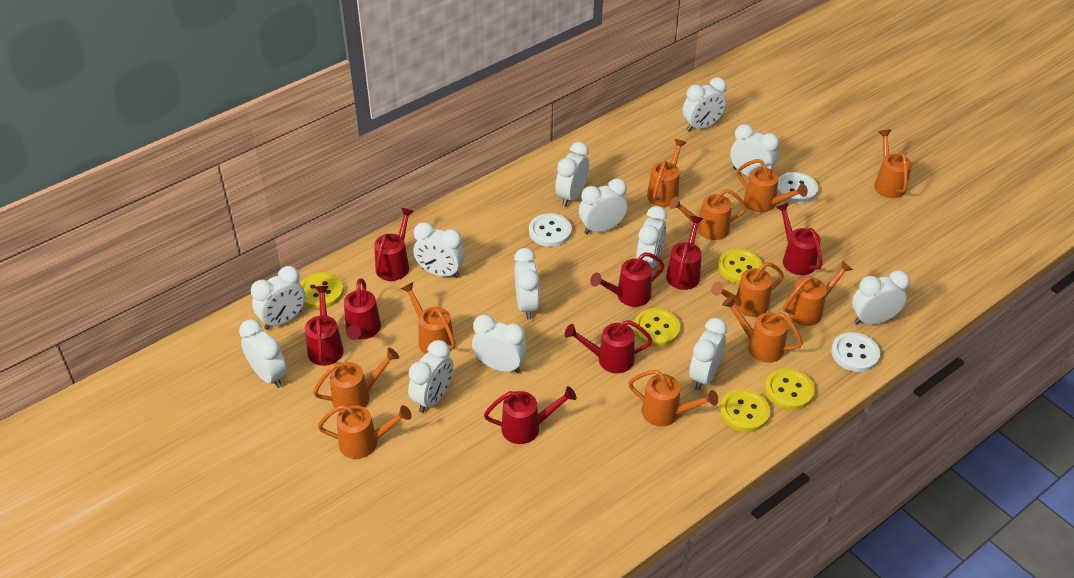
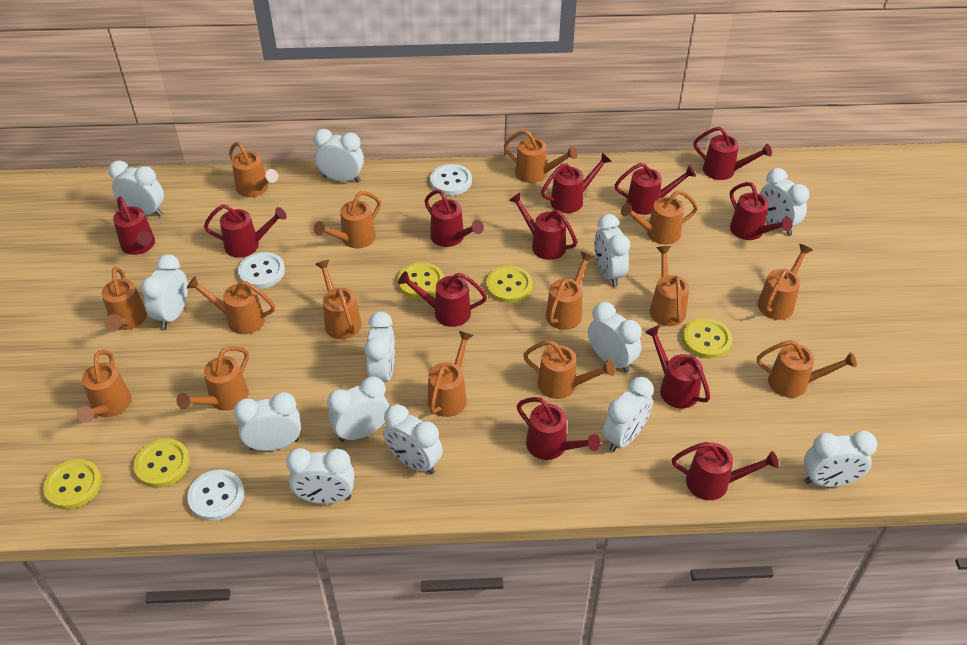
orange watering can: [313,347,399,412] [318,405,411,459] [401,282,456,354] [628,370,718,427] [647,139,686,207] [669,189,747,240] [711,262,784,317] [722,296,803,363] [737,159,808,212] [783,260,853,326] [874,130,912,198] = 11 -> [77,350,131,423] [102,267,147,330] [176,346,249,411] [187,276,275,334] [229,142,278,197] [314,191,381,248] [315,260,362,339] [428,331,474,417] [504,130,578,183] [523,340,616,399] [546,252,594,330] [621,190,698,245] [650,246,689,326] [757,340,857,398] [758,244,813,320] = 15
red watering can: [305,286,344,366] [344,279,381,340] [374,208,414,281] [484,386,576,444] [564,320,653,373] [590,252,665,307] [666,216,703,290] [776,203,823,275] = 8 -> [113,196,155,255] [204,204,286,258] [398,271,487,327] [425,190,484,247] [509,192,577,260] [517,397,601,460] [541,152,612,213] [615,163,696,215] [645,326,710,409] [672,442,779,500] [694,127,772,180] [730,182,793,240] = 12

